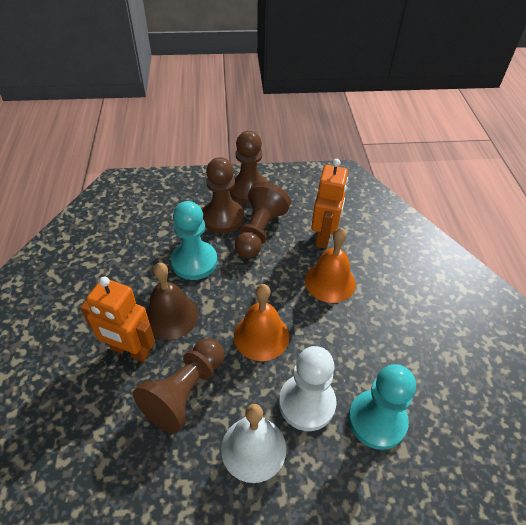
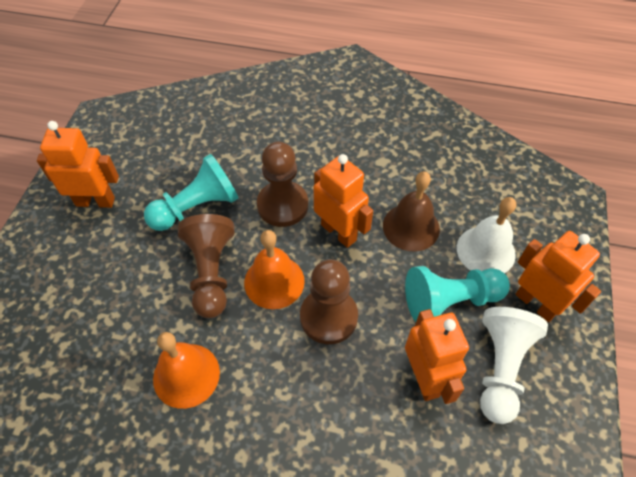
brown pawn: [133,338,224,434] [202,157,244,233] [230,131,268,204] [235,182,291,258] = 4 -> [178,214,235,318] [257,142,308,227] [300,259,358,344] = 3
orange robot: [80,277,155,362] [311,159,348,249] = 2 -> [37,121,119,208] [314,154,373,248] [405,309,469,404] [516,231,601,322] = 4

